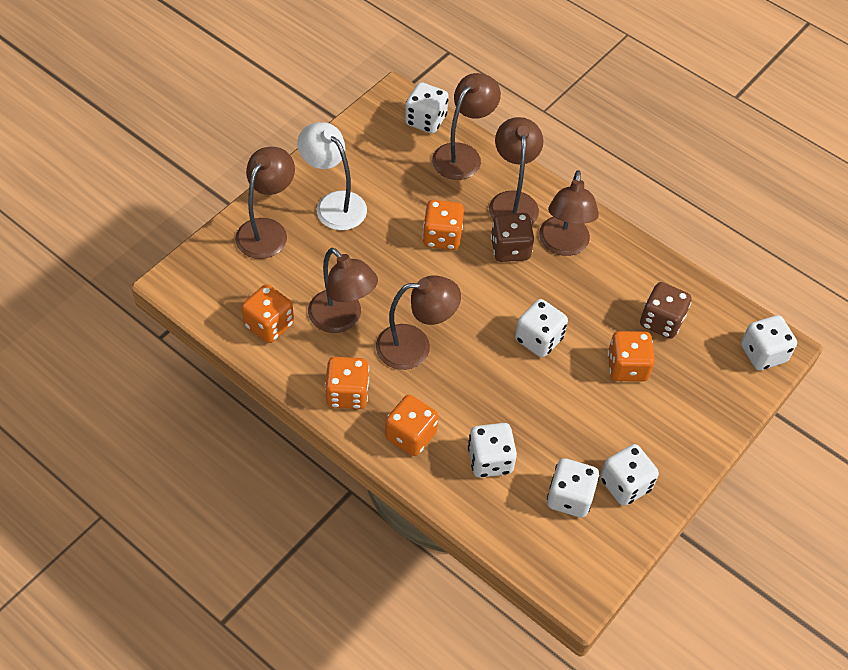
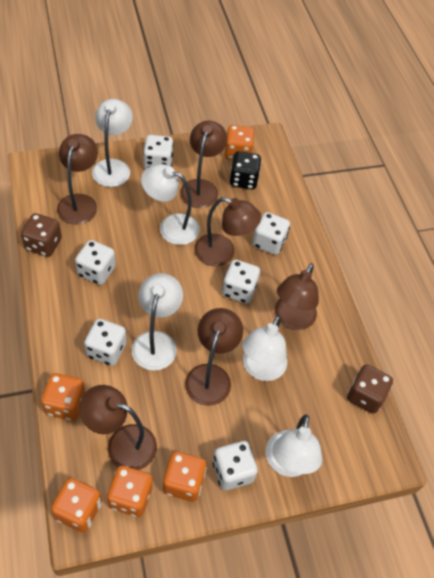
black dice: none = 0 -> [230,151,262,189] = 1
white lamp: [297,122,367,230] = 1 -> [92,99,133,187] [132,273,183,371] [141,164,199,245] [242,315,287,381] [266,414,322,477] = 5

